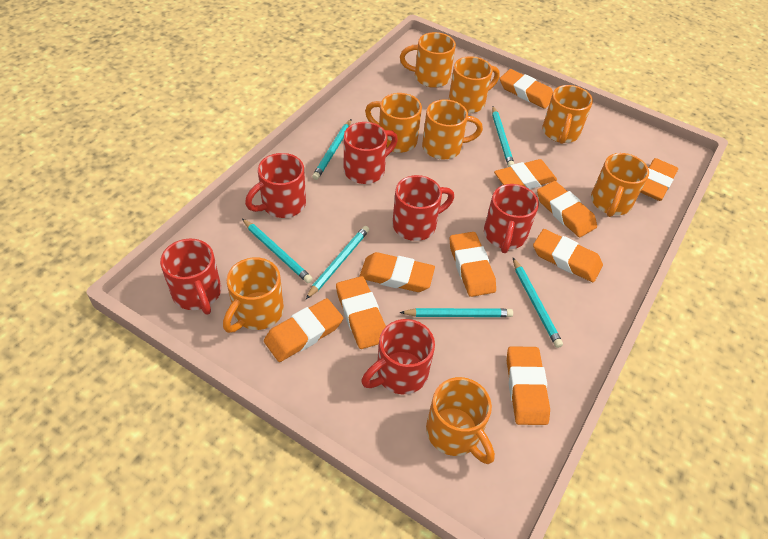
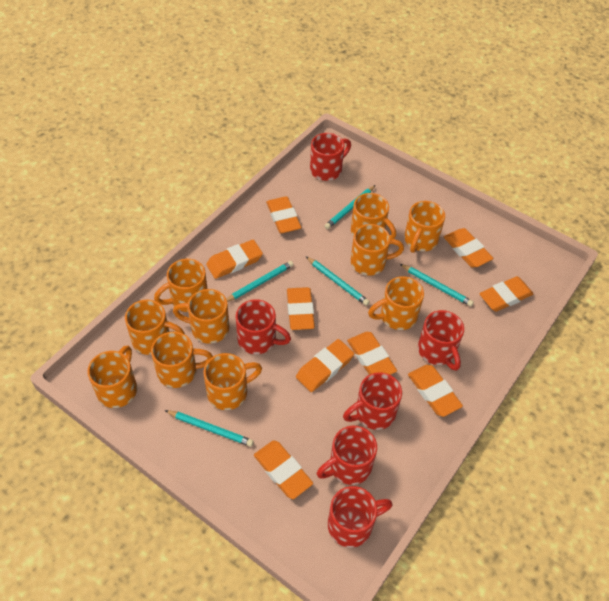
orange eraser: [264,298,343,362] [336,276,386,349] [359,252,435,292] [450,232,496,297] [494,159,557,189] [500,69,553,109] [507,346,550,425] [533,229,603,282] [537,181,597,237] [640,158,678,201] = 10 -> [206,240,263,279] [254,440,313,499] [266,196,302,234] [287,287,315,330] [296,339,354,392] [347,332,397,375] [408,365,463,417] [444,228,494,268] [479,276,533,312] = 9
orange mug: [223,257,284,333] [365,93,422,153] [400,32,456,88] [422,99,483,160] [426,377,495,464] [449,56,500,113] [543,85,593,144] [591,153,649,217] = 8 -> [87,345,137,408] [125,300,185,355] [151,332,213,388] [154,259,207,312] [173,289,230,344] [203,353,262,410] [351,193,396,239] [351,224,404,276] [368,276,424,330] [404,201,445,253] = 10
turquoise pencil: [242,219,313,283] [306,226,369,299] [312,119,351,180] [400,308,513,317] [492,106,514,167] [513,258,563,348] = 6 -> [165,410,254,447] [226,261,293,302] [306,256,370,306] [325,185,375,229] [400,264,474,306] = 5

